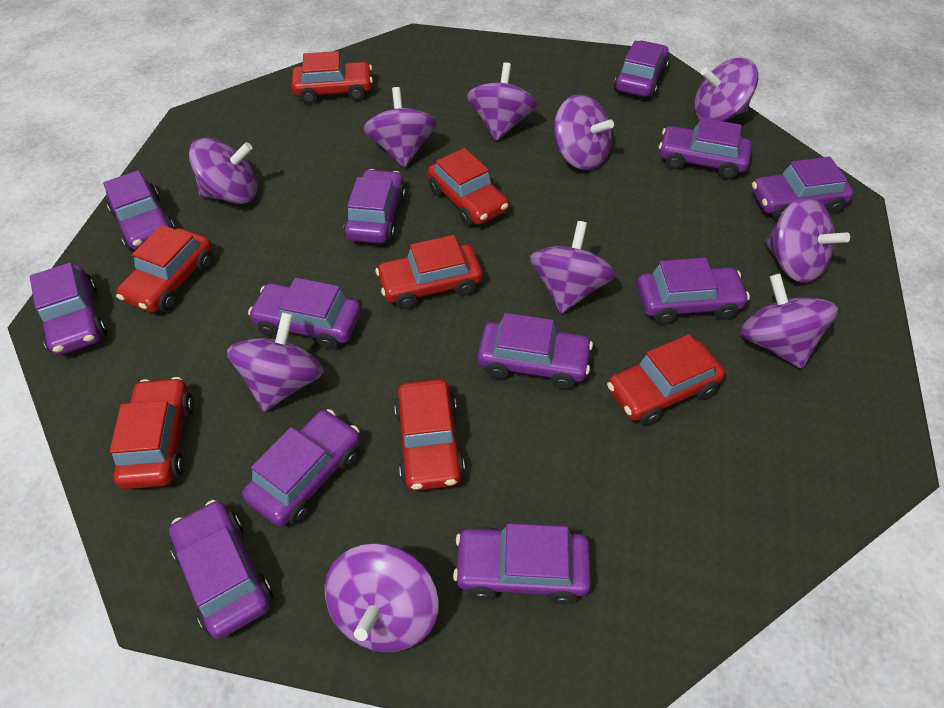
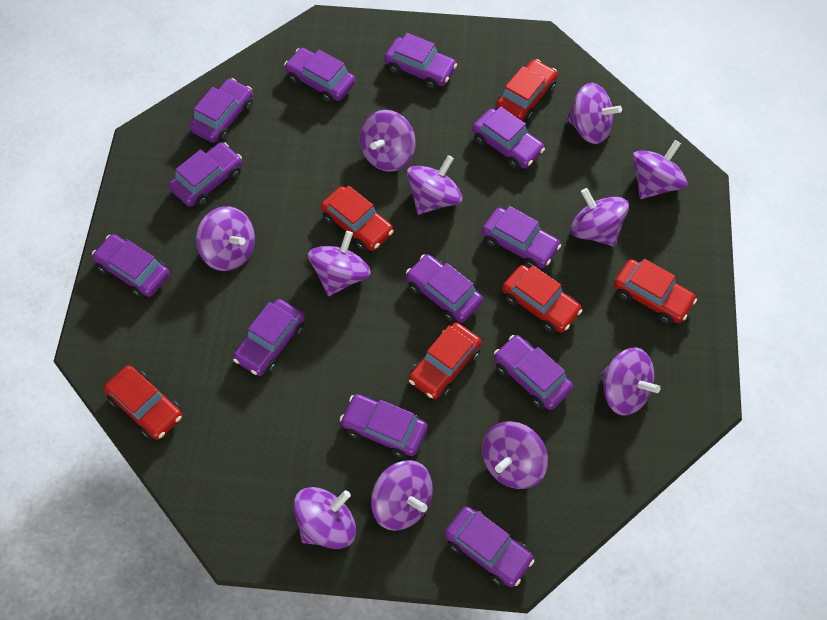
purple spinning top: [189,138,258,204] [227,312,324,412] [325,543,439,652] [364,87,437,168] [467,62,537,141] [530,221,616,314] [554,95,614,170] [694,58,758,121] [740,273,838,369] [765,197,850,283] = 10 -> [196,206,255,271] [294,487,356,549] [308,231,371,296] [360,110,416,172] [371,460,433,531] [407,155,462,215] [482,421,548,489] [566,83,622,144] [570,188,629,246] [601,348,661,416] [632,140,687,199] = 11
red car: [110,377,194,489] [116,225,213,313] [291,51,373,104] [375,235,482,309] [394,379,465,491] [428,148,508,226] [607,334,725,425] = 7 -> [104,365,182,440] [321,186,394,252] [409,322,482,399] [496,59,557,122] [502,265,582,333] [614,259,697,324] = 6

